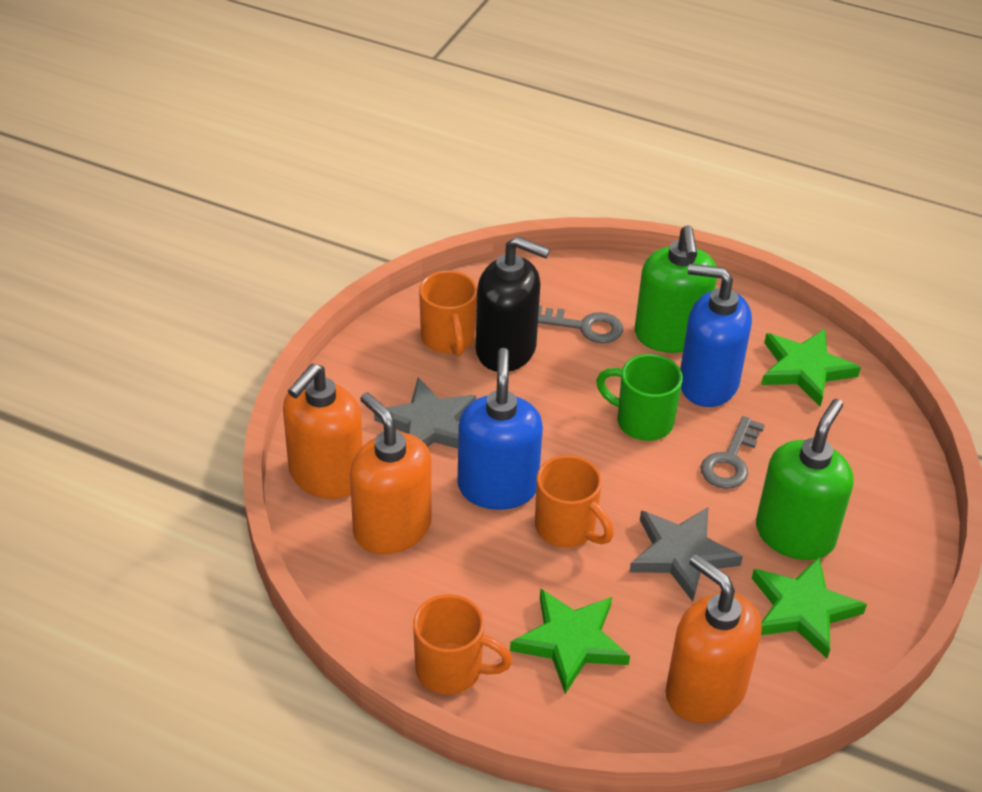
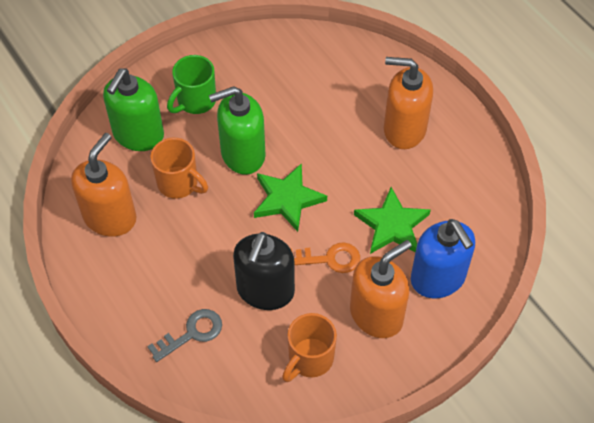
blue soap dispenser: [458,348,543,510] [680,264,752,407] = 2 -> [411,219,475,298] = 1
green star: [510,588,630,694] [752,557,867,658] [761,329,861,407] = 3 -> [254,163,327,232] [354,187,431,254] = 2
grey key: [538,305,623,343] [701,416,765,489] = 2 -> [147,309,222,362] = 1
grey star: [374,378,476,448] [629,507,743,602] = 2 -> none = 0
orange key: none = 0 -> [291,242,360,273] = 1
orange mug: [413,594,513,695] [419,271,477,356] [535,455,614,548] = 3 -> [150,138,208,199] [282,313,337,382] = 2

